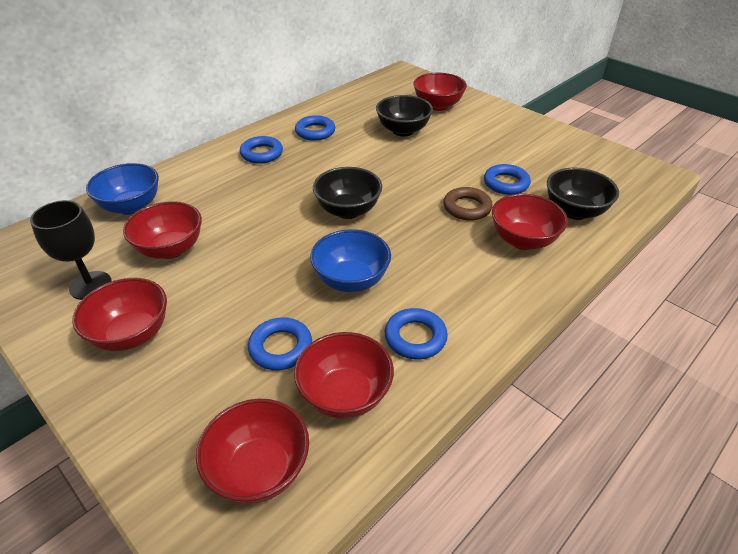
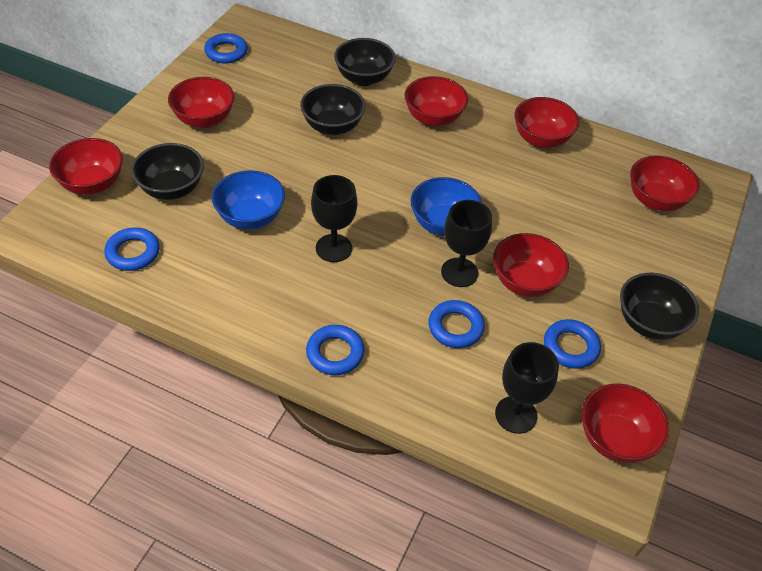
black bowl: [313,167,382,219] [376,95,433,136] [547,168,619,220] = 3 -> [131,143,204,200] [300,84,366,135] [334,38,396,86] [620,273,699,340] = 4
black goblet: [30,200,112,300] = 1 -> [311,175,358,262] [441,200,492,287] [495,342,559,434] = 3
brown ring: [443,187,493,221] = 1 -> none = 0
red bowl: [72,278,167,351] [123,201,202,259] [196,399,309,504] [294,332,394,419] [413,73,467,111] [492,194,568,250] = 6 -> [49,138,123,195] [168,77,234,128] [404,76,468,127] [493,233,569,297] [515,97,579,148] [581,383,669,463] [630,155,700,211] = 7

